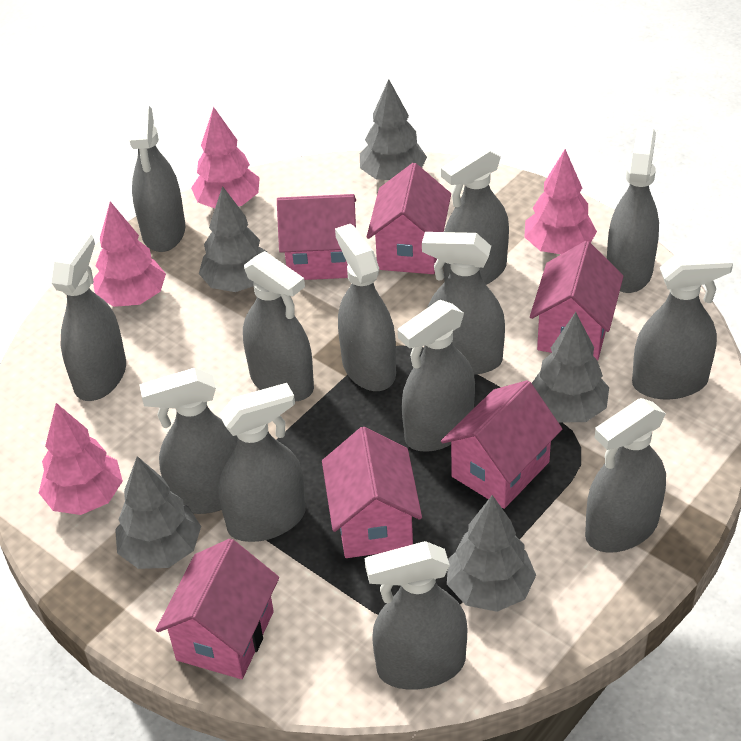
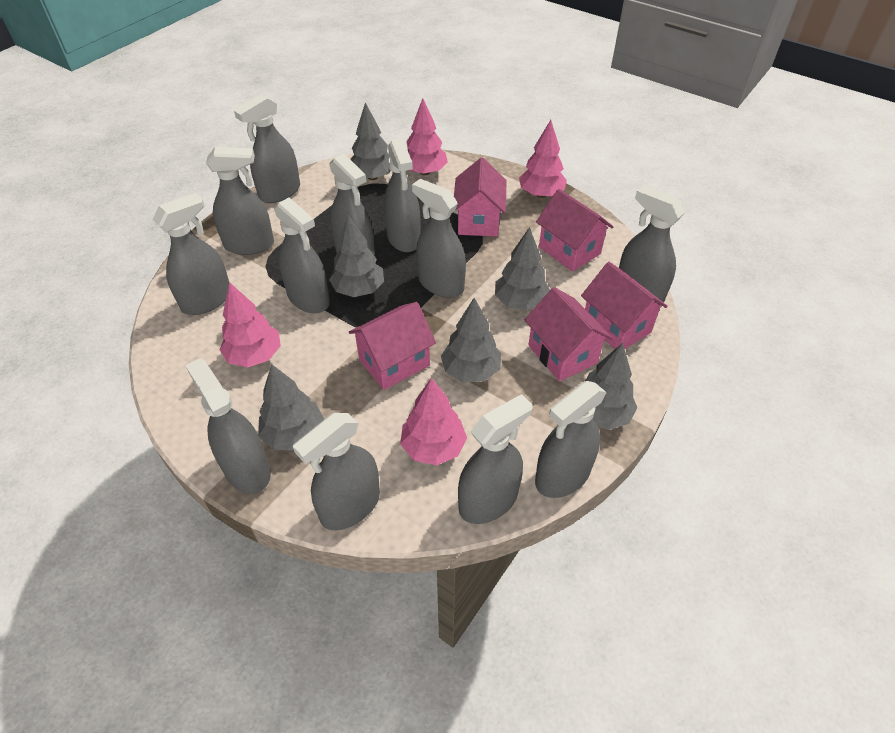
grey spray bottle: [52,232,126,401] [130,106,185,252] [139,368,237,514] [218,383,306,542] [243,251,314,402] [335,224,396,391] [365,541,467,690] [398,300,475,452] [422,232,505,375] [441,144,509,285] [585,398,666,553] [607,127,659,293] [632,251,733,399] = 13 -> [152,193,229,315] [185,358,271,494] [206,147,274,255] [234,95,300,203] [274,197,330,313] [293,413,380,530] [329,154,375,256] [384,138,421,252] [412,179,466,298] [458,394,532,524] [535,381,607,498] [619,186,685,305] = 12
grey tree: [115,456,201,569] [199,186,268,292] [360,79,427,180] [447,495,536,612] [532,312,609,422] = 5 -> [258,364,324,450] [329,215,384,297] [350,103,391,180] [441,298,501,382] [495,227,550,310] [585,343,637,430] = 6
pink house: [156,539,279,679] [277,194,356,280] [322,427,422,558] [367,163,451,274] [441,380,562,509] [530,241,624,361] = 6 -> [349,302,436,390] [454,158,507,237] [525,287,612,381] [536,189,613,272] [581,262,668,349] = 5

